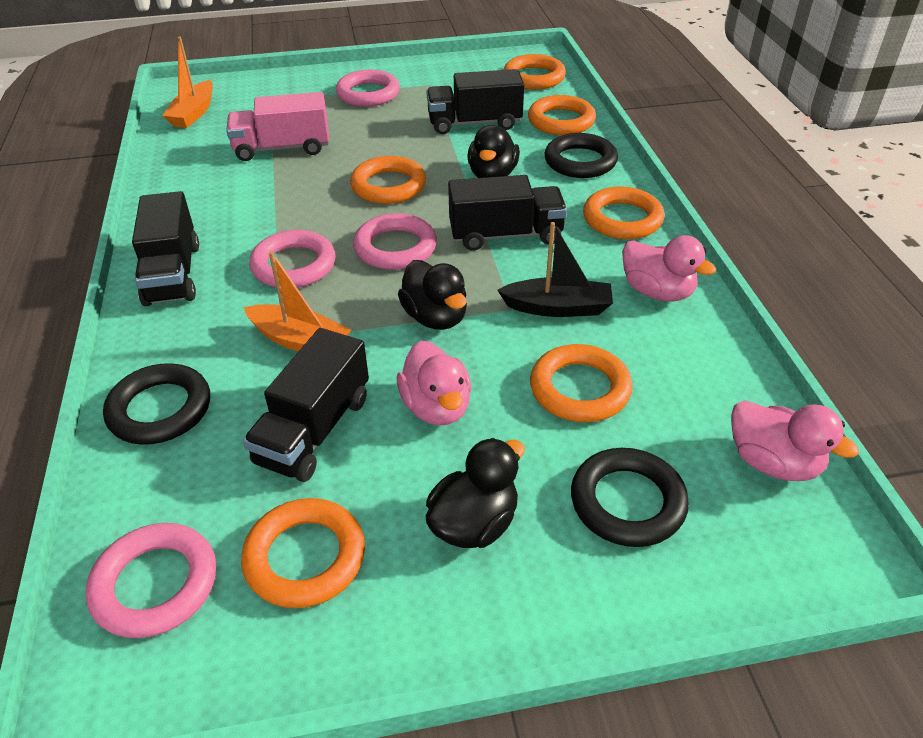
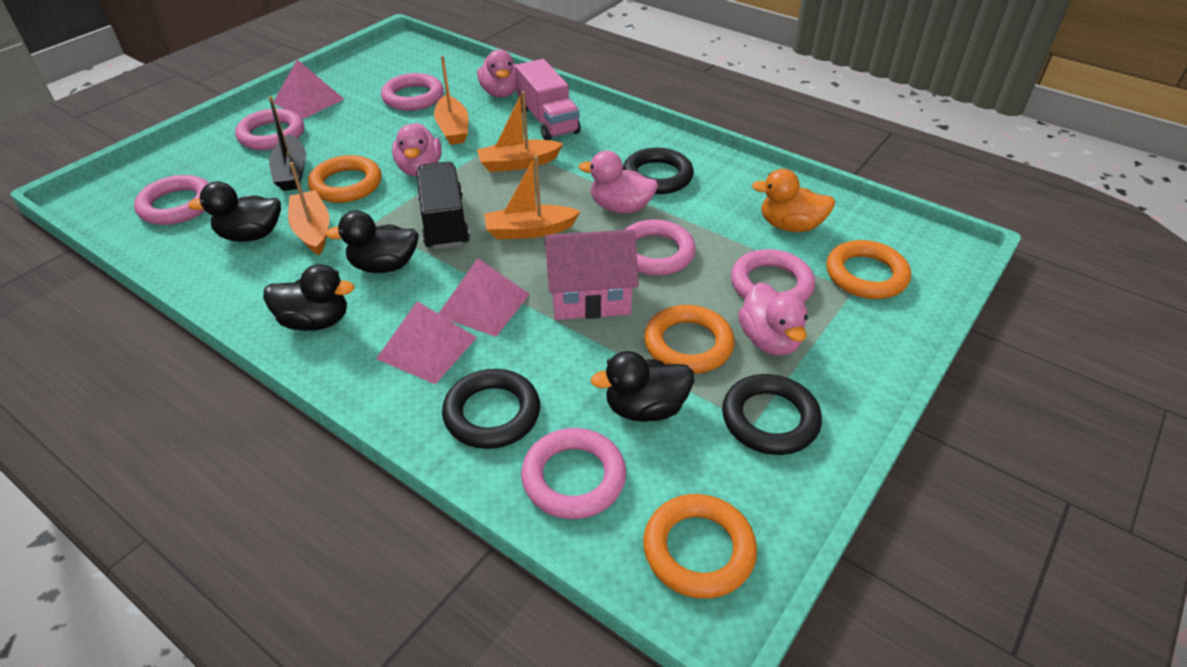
black duck: [398,260,467,330] [426,438,525,548] [467,125,520,178] = 3 -> [188,182,281,242] [263,264,354,331] [326,210,419,273] [591,351,694,422] = 4
black truck: [132,191,199,307] [243,328,369,482] [426,69,524,134] [448,175,567,251] = 4 -> [416,161,470,250] = 1
orange boat: [162,36,213,128] [244,251,351,351] = 2 -> [288,162,330,255] [434,56,468,145] [477,91,564,172] [484,156,581,239] = 4
orange duck: none = 0 -> [752,169,835,232] = 1
orange ring: [241,498,365,608] [350,156,426,204] [504,54,566,89] [528,95,596,135] [530,344,633,422] [583,186,664,239] = 6 -> [308,155,382,203] [643,494,757,599] [644,305,735,374] [827,240,911,299] = 4
pink duck: [397,340,472,426] [622,235,716,302] [731,400,859,481] = 3 -> [392,123,441,177] [477,49,517,98] [579,151,658,214] [738,282,808,356] = 4
pink house: none = 0 -> [545,230,639,320] = 1
pink pyramid: none = 0 -> [274,59,344,119] [376,301,477,384] [438,259,530,337] = 3
pink ring: [86,523,216,638] [249,230,336,288] [336,70,400,107] [353,213,437,270] = 4 -> [134,175,209,225] [235,109,304,150] [381,73,444,111] [521,428,626,519] [624,219,696,276] [731,249,815,302] = 6

